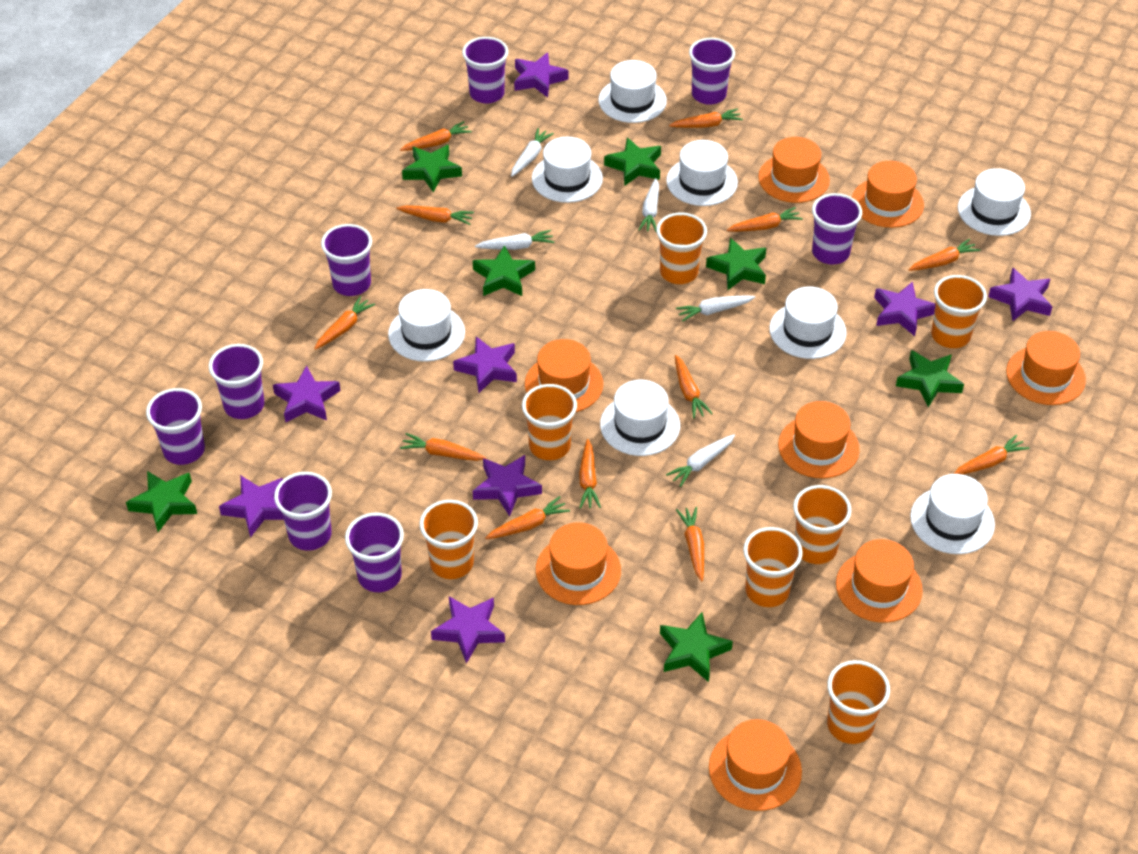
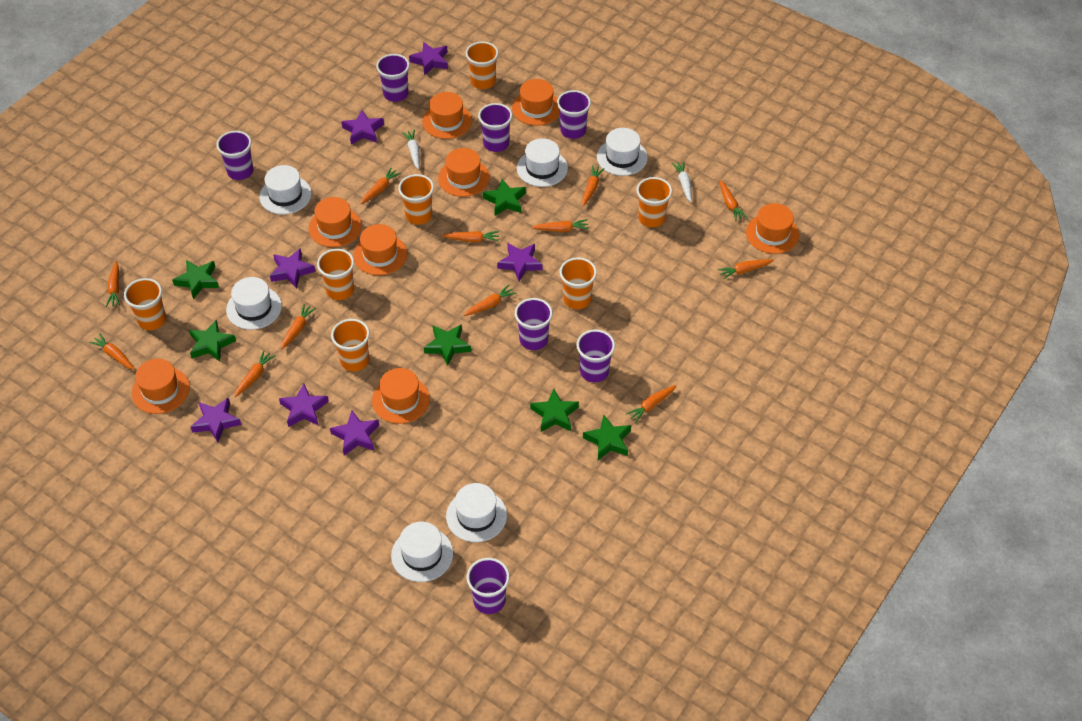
green star: [126,471,197,532] [402,145,462,192] [473,245,535,296] [604,138,661,186] [660,612,733,682] [706,238,766,290] [896,350,964,407] = 7 -> [172,260,219,299] [189,320,236,362] [423,324,471,366] [483,179,526,216] [530,389,579,432] [583,415,631,460] = 6
purple cup: [146,388,205,465] [209,344,264,419] [274,472,332,551] [321,224,372,296] [345,512,404,592] [462,37,508,104] [689,38,735,105] [812,193,862,265] = 8 -> [216,131,253,180] [376,54,410,102] [466,558,510,614] [478,103,513,152] [515,298,553,350] [557,90,591,139] [576,329,615,382] = 7
purple star: [219,475,284,538] [273,366,340,423] [431,596,505,663] [453,337,517,393] [473,455,542,516] [514,53,568,98] [874,281,935,336] [988,268,1052,321] = 8 -> [191,397,241,442] [270,248,316,289] [279,383,329,427] [330,410,379,456] [341,110,384,145] [409,42,448,75] [497,243,543,281] = 7
white carrot: [475,230,554,250] [511,128,554,177] [638,178,659,232] [666,434,735,487] [676,295,755,322] = 5 -> [402,130,420,169] [672,161,692,202] = 2
white hat: [388,289,465,362] [532,137,603,203] [599,60,667,123] [600,380,680,456] [666,140,738,206] [769,286,847,359] [910,474,995,554] [958,168,1031,236] = 8 -> [226,277,282,330] [259,165,312,214] [391,522,453,582] [446,483,507,542] [517,138,568,187] [597,128,648,176] = 6

